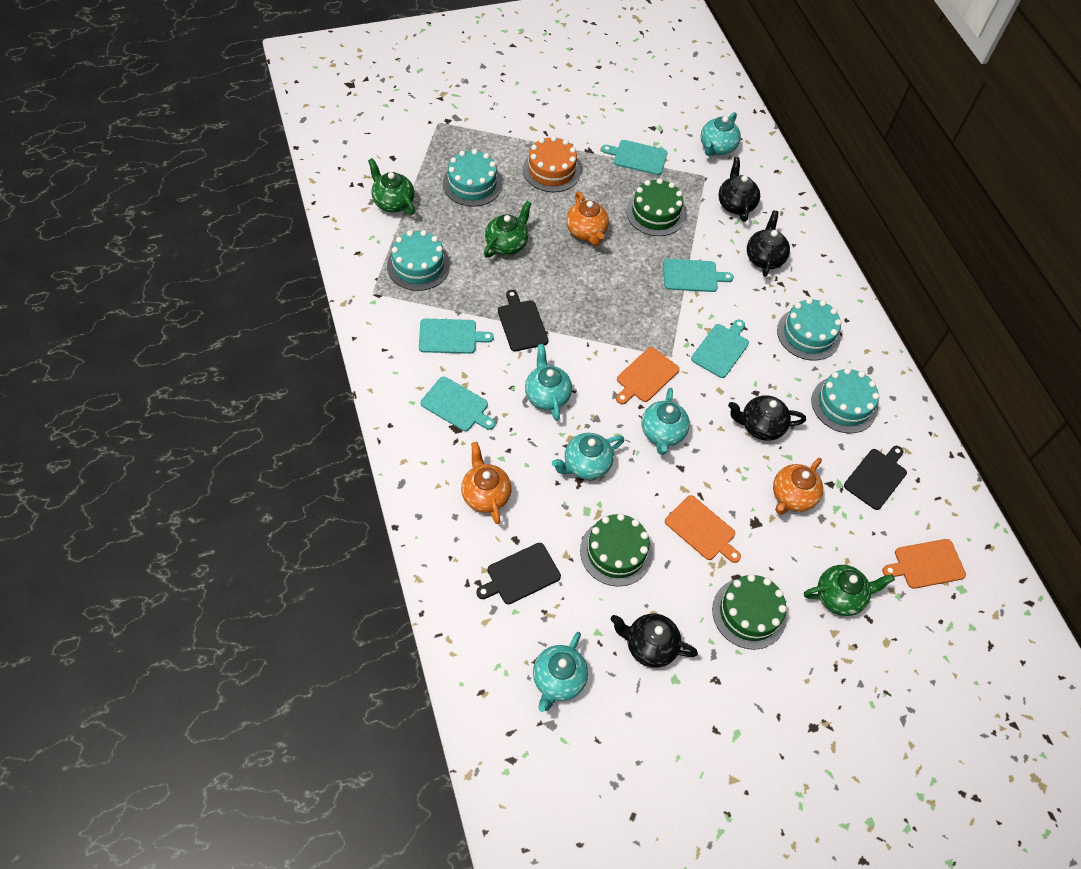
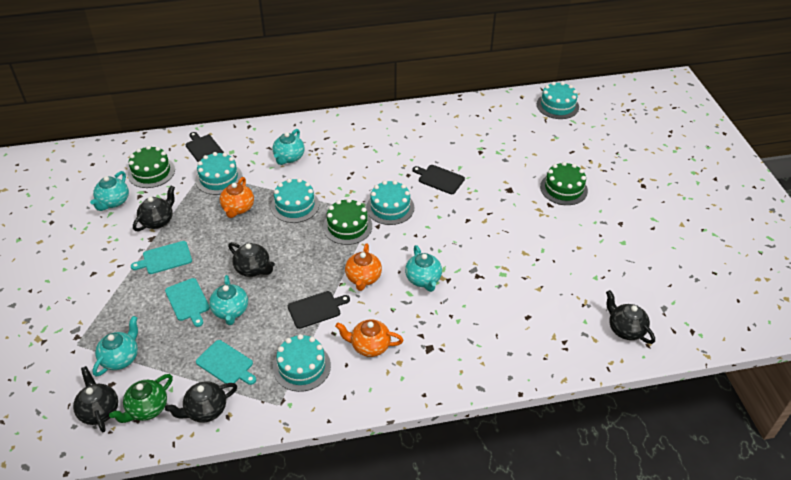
black teapot: [611,614,698,668] [718,157,760,222] [728,395,806,441] [747,210,790,277] = 4 -> [73,366,118,432] [133,186,175,231] [165,381,237,423] [228,242,275,277] [606,290,655,344] = 5
green teapot: [368,158,415,215] [484,201,532,258] [804,565,895,616] = 3 -> [109,374,173,423] = 1
orange cake: [523,136,581,192] = 1 -> none = 0
orange cutting board: [616,347,679,404] [665,495,741,563] [882,539,966,589] = 3 -> none = 0
turquoise cake: [387,230,450,291] [443,149,502,207] [777,298,842,361] [811,368,880,433] = 4 -> [195,152,243,195] [271,178,319,223] [273,334,331,392] [366,180,414,225] [537,82,579,119] = 5
turquoise cutting board: [419,319,494,354] [421,377,495,431] [601,140,668,175] [663,259,734,292] [691,320,749,378] = 5 -> [131,241,192,274] [165,278,210,327] [196,340,256,385] = 3

